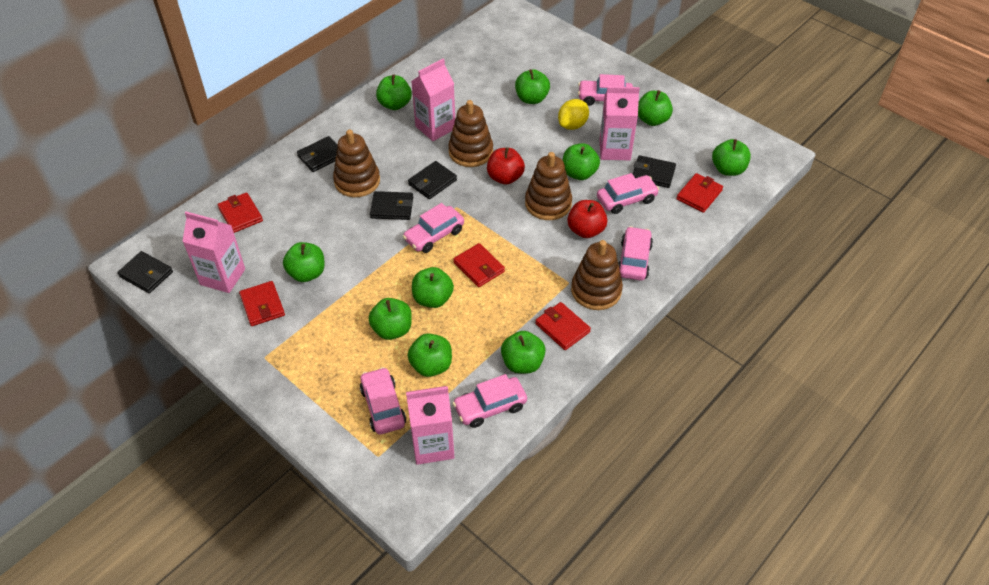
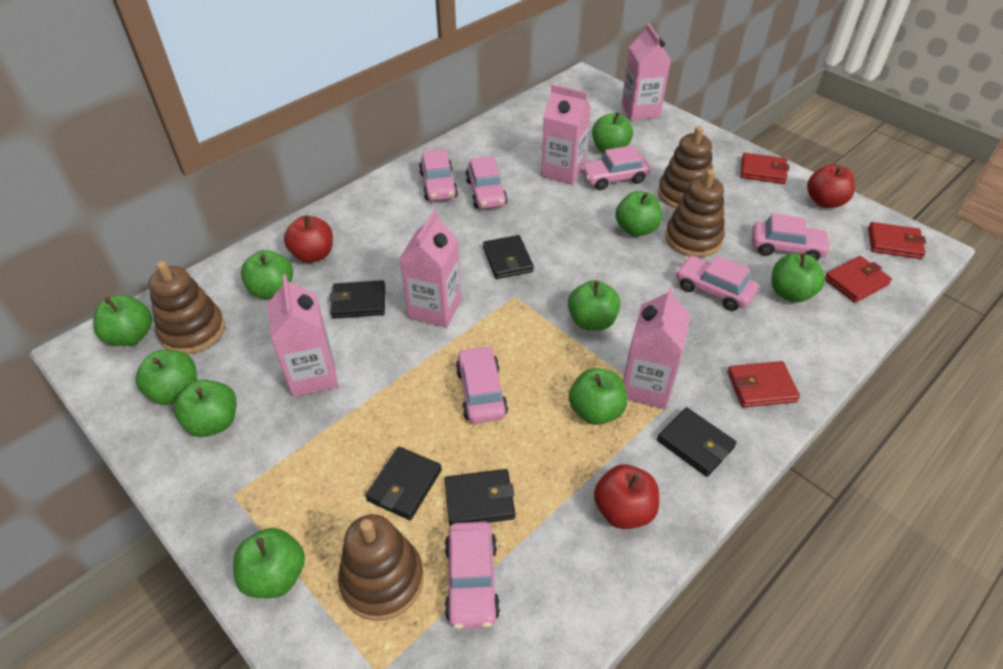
pink car: [360,367,406,434] [403,203,464,253] [453,374,527,428] [578,74,633,106] [597,173,659,214] [618,226,653,281] = 6 -> [419,149,458,201] [445,522,500,629] [456,346,508,423] [465,156,507,209] [581,145,650,190] [676,255,759,311] [752,213,831,261] = 7
pink carton: [182,212,245,293] [406,386,455,465] [411,59,455,141] [600,87,640,160] = 4 -> [267,274,338,397] [399,210,461,328] [541,84,591,185] [622,23,671,121] [623,285,690,409] = 5
red apple: [487,147,525,185] [567,200,607,238] = 2 -> [284,215,333,263] [594,465,659,529] [807,164,855,208] = 3
red wallet: [218,192,263,233] [239,281,285,326] [453,243,505,287] [535,302,591,350] [676,173,723,213] = 5 -> [727,361,800,407] [741,153,789,184] [825,256,892,303] [868,222,926,259] = 4
yellow lemon: [558,99,589,130] = 1 -> none = 0

